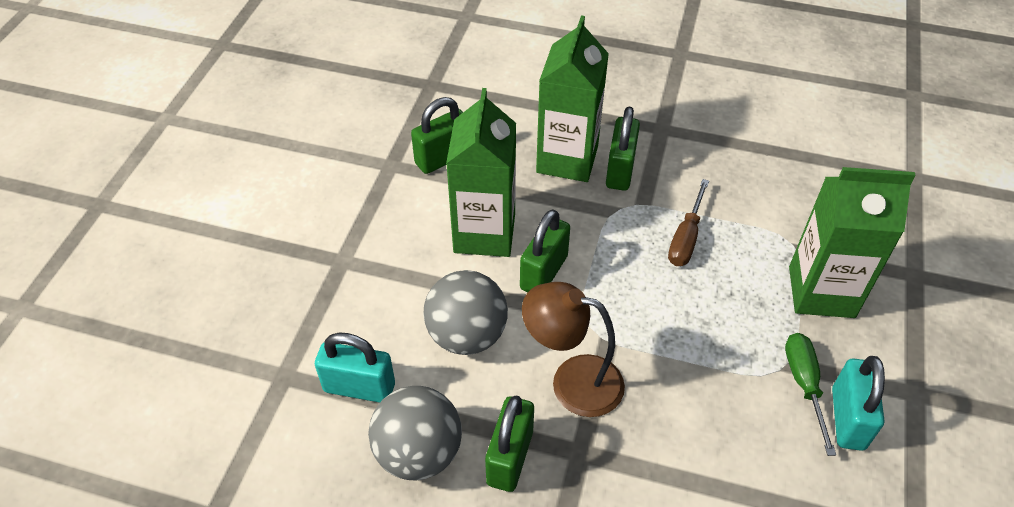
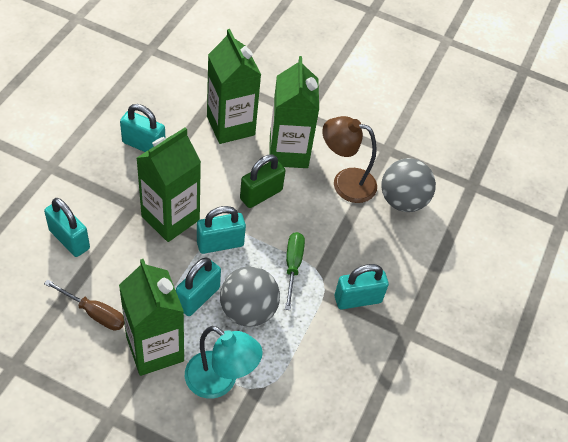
green carton: [446,88,516,257] [536,15,609,182] [789,167,916,318] = 3 -> [119,259,184,376] [137,128,201,242] [207,29,261,144] [269,56,319,168] = 4
green padlock: [411,97,463,174] [485,396,534,492] [520,209,570,292] [606,106,640,191] = 4 -> [240,155,286,208] = 1
turquoise lamp: none = 0 -> [185,326,263,399] = 1
turquoise padlock: [315,333,395,403] [832,356,885,451] = 2 -> [44,198,90,257] [120,104,165,152] [176,258,221,316] [197,206,246,254] [335,264,389,309] = 5

